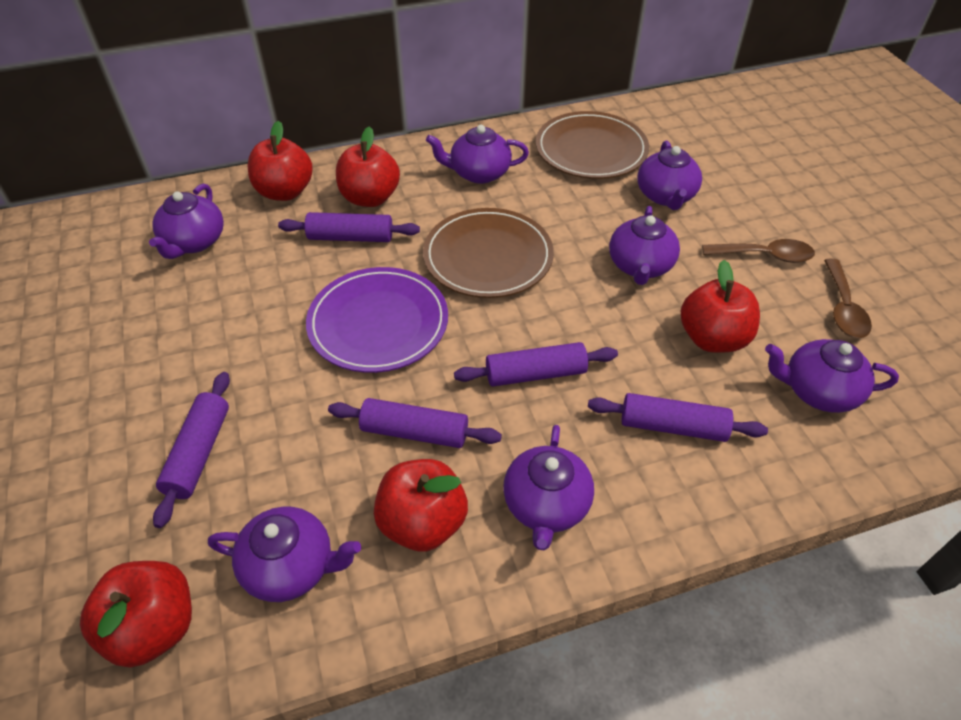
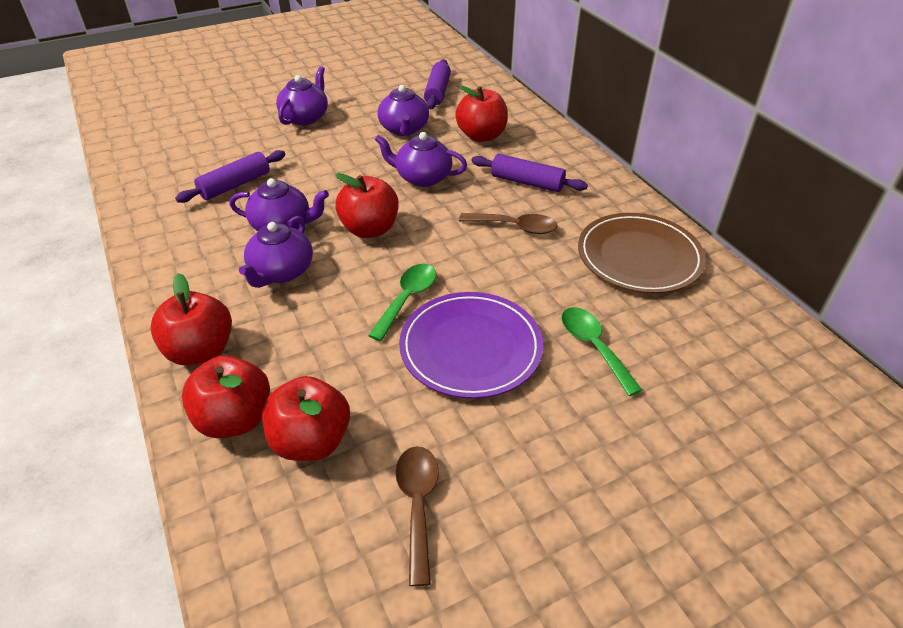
brown plate: [423,208,554,298] [536,111,649,179] = 2 -> [578,213,706,294] = 1
green spoon: none = 0 -> [368,264,436,341] [561,307,642,396] = 2
purple rolling pin: [153,372,230,528] [278,212,420,242] [328,398,502,448] [454,342,618,386] [588,393,768,442] = 5 -> [175,150,286,203] [424,59,451,109] [471,154,588,192] = 3
purple teapot: [149,184,224,259] [208,507,361,602] [426,125,529,184] [503,425,594,550] [609,206,680,285] [638,141,702,210] [765,339,899,413] = 7 -> [229,178,329,231] [239,216,313,288] [276,66,328,125] [375,132,467,187] [378,85,429,136] = 5

